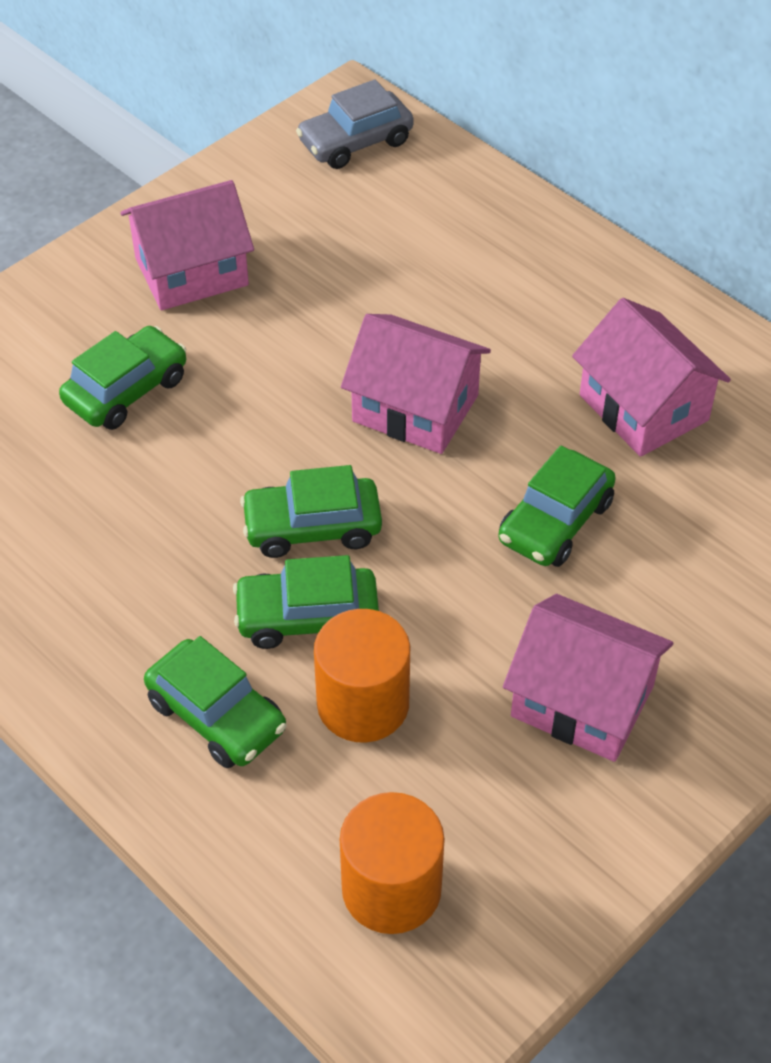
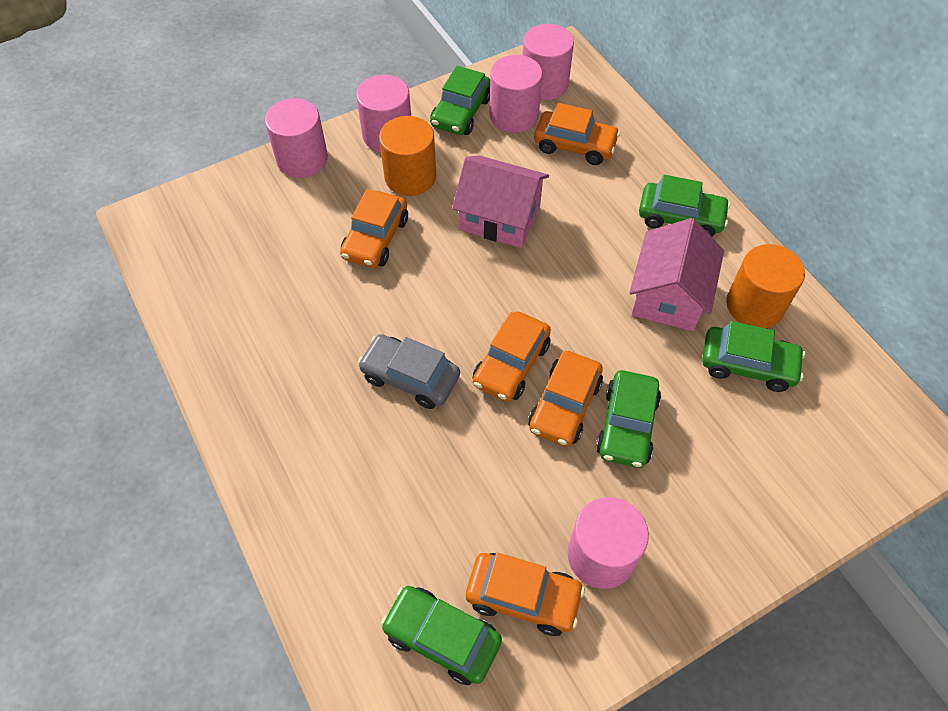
orange car: none = 0 -> [340,189,408,268] [466,553,585,636] [473,311,551,402] [528,351,603,446] [534,103,620,165] = 5
pink cylinder: none = 0 -> [265,98,328,178] [356,75,411,153] [490,55,543,133] [522,24,574,100] [568,497,649,589] = 5
pink house: [120,180,254,310] [341,314,491,454] [503,594,673,762] [572,298,731,457] = 4 -> [452,155,549,248] [629,218,724,331] = 2

